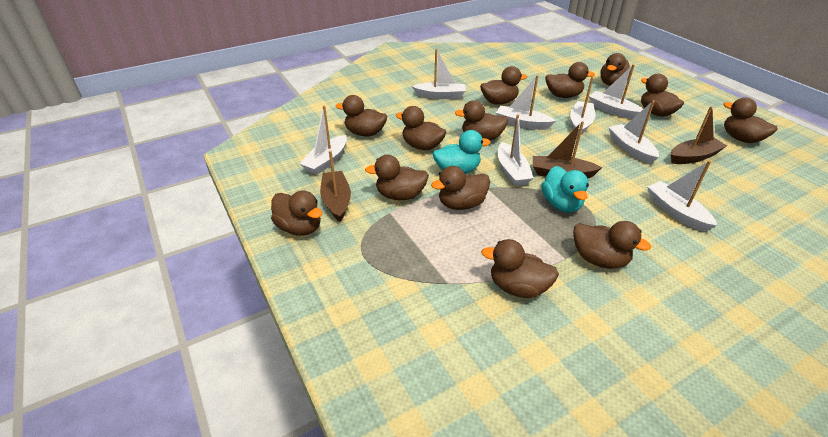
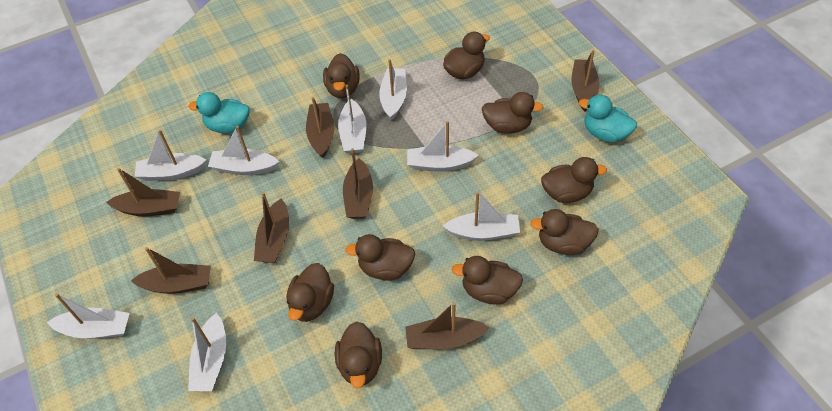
brown boat: [320,150,351,222] [533,121,602,179] [671,106,727,164] = 3 -> [106,168,180,216] [131,247,211,294] [254,192,289,263] [306,97,334,158] [343,148,373,219] [405,302,490,349] [571,50,600,111] = 7
brown duck: [271,190,322,236] [336,95,387,136] [365,155,429,200] [396,106,446,150] [431,166,490,210] [455,100,509,140] [480,66,527,105] [481,239,559,298] [545,62,595,98] [573,221,651,269] [600,53,631,86] [641,74,684,117] [723,98,778,143] = 13 -> [286,263,334,322] [323,53,360,98] [335,322,382,388] [345,234,415,280] [443,32,490,80] [452,256,523,304] [482,92,543,134] [530,209,599,255] [541,157,607,203] = 9

